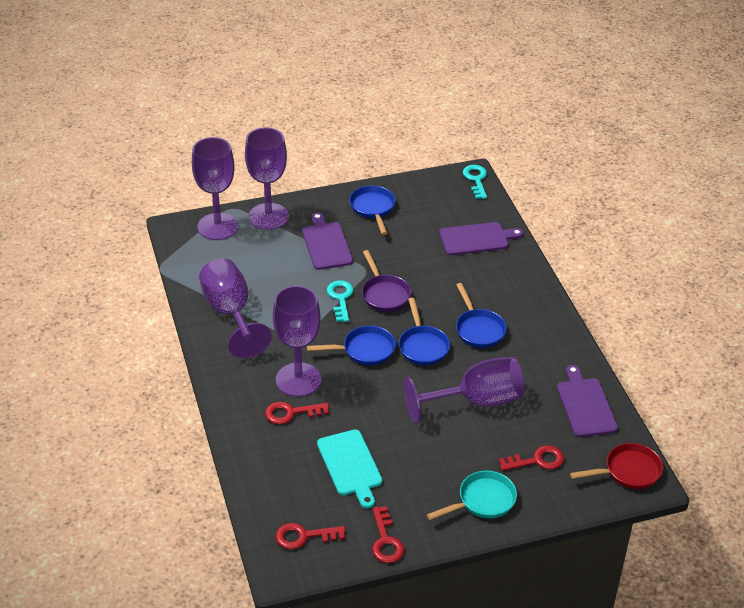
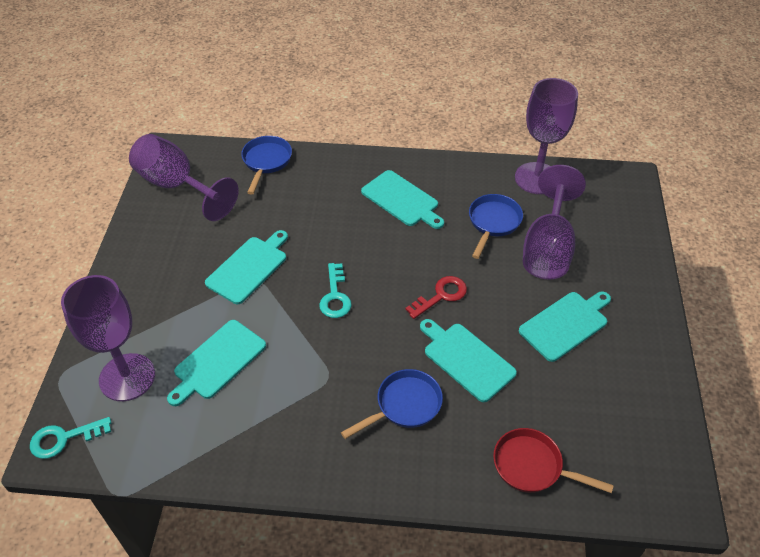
blue pan: [307,326,396,366] [349,185,395,235] [399,298,450,366] [456,283,507,348] = 4 -> [241,136,292,195] [341,369,443,439] [469,194,523,259] = 3
purple cutting board: [302,212,353,270] [439,222,523,255] [557,365,618,437] = 3 -> none = 0
purple goblet: [192,137,239,240] [199,258,272,358] [245,127,289,230] [273,285,321,397] [404,357,525,424] = 5 -> [61,275,155,401] [129,134,239,221] [515,78,578,194] [523,165,586,279] = 4
purple pan: [362,250,411,312] = 1 -> none = 0
red key: [265,402,329,424] [276,523,345,549] [372,506,404,563] [499,445,564,471] = 4 -> [405,276,467,319] = 1
turquoise cutting board: [317,430,382,508] = 1 -> [167,320,266,406] [205,230,288,304] [361,170,444,229] [420,319,517,402] [519,292,611,362] = 5
turquoise pan: [427,471,517,520] = 1 -> none = 0

